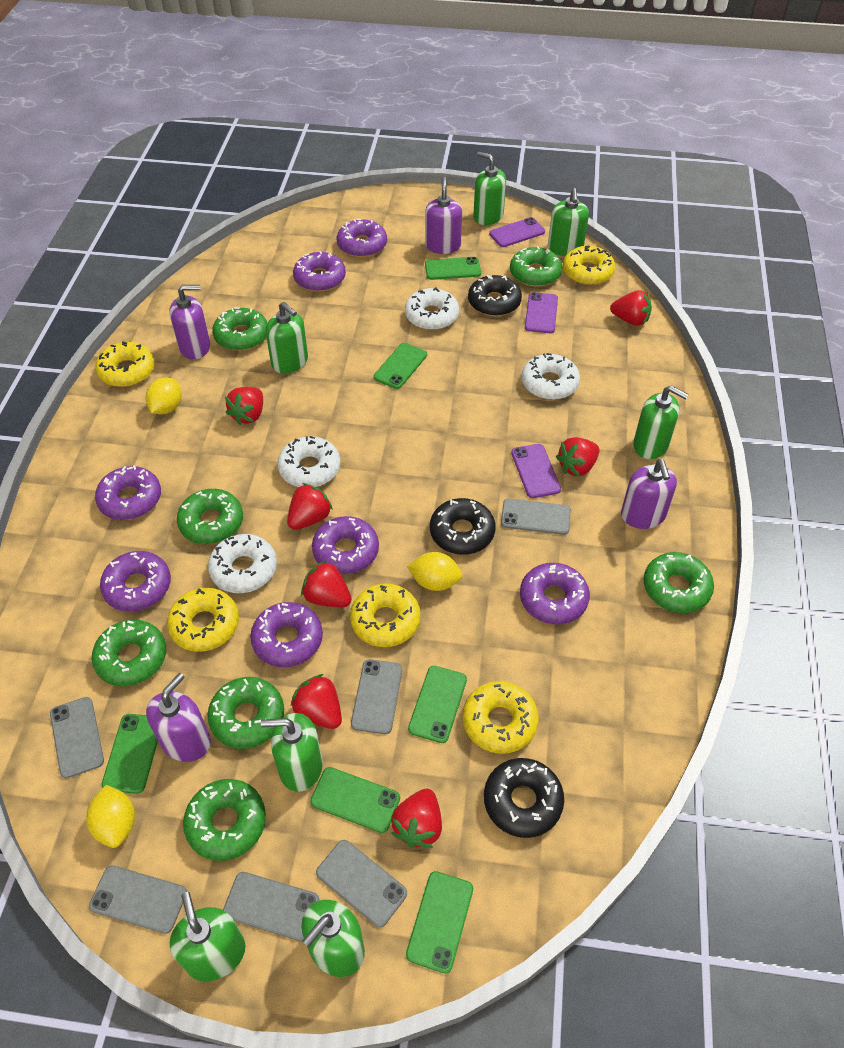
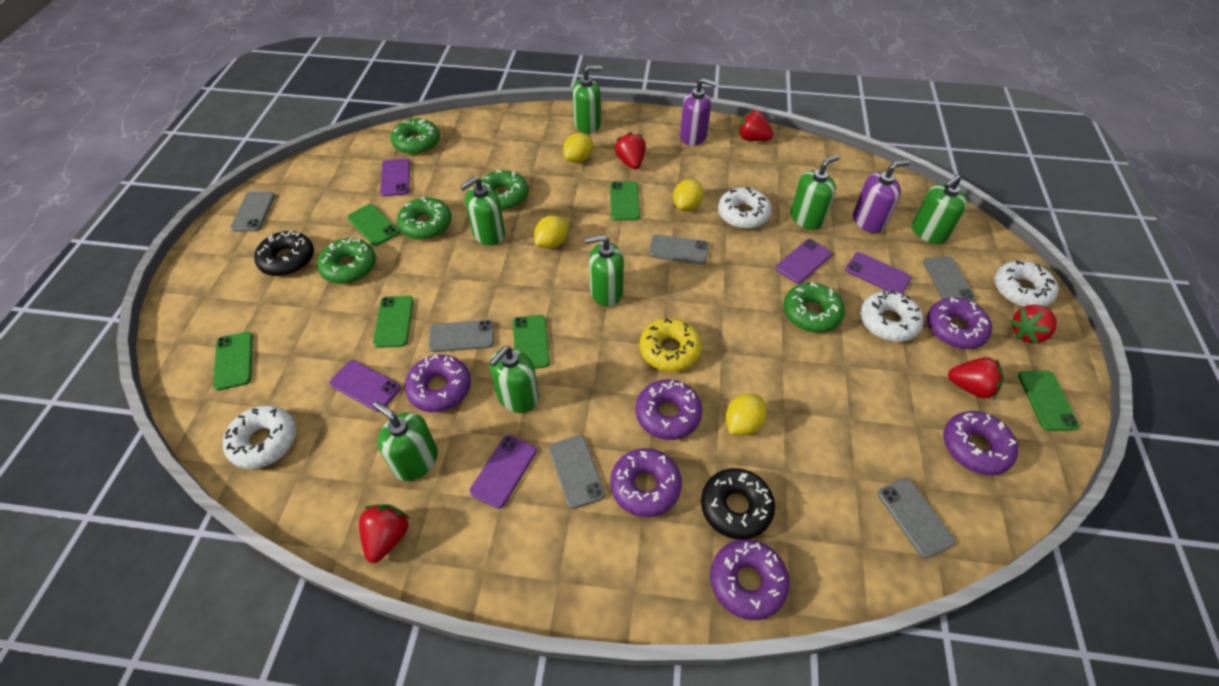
black donut: [430,498,495,555] [468,275,522,316] [484,758,564,838] = 3 -> [254,231,314,276] [701,468,775,540] = 2
green donut: [92,620,166,686] [177,489,243,544] [183,779,266,861] [208,677,284,749] [212,307,267,351] [510,246,562,287] [643,552,714,613] = 7 -> [317,237,376,284] [391,119,440,155] [397,197,452,240] [481,170,528,210] [783,282,845,333] = 5
purple donut: [95,465,161,520] [100,551,171,612] [250,602,323,667] [293,251,346,292] [312,516,379,574] [337,219,387,257] [520,563,590,625] = 7 -> [405,354,471,412] [610,448,682,517] [636,379,702,440] [710,539,790,620] [927,297,992,349] [944,411,1018,475] = 6
purple phone: [489,217,545,247] [511,444,561,498] [525,292,558,333] = 3 -> [329,360,401,412] [380,158,410,196] [469,435,537,509] [776,239,832,284] [845,252,912,294] = 5
purple soap dispenser: [146,673,211,762] [169,285,210,359] [425,177,462,254] [621,459,677,529] = 4 -> [680,78,717,146] [853,160,910,233] = 2
red strawberry: [225,387,263,425] [287,483,333,530] [291,674,342,729] [301,561,351,607] [391,789,442,848] [556,437,600,477] [610,290,652,326] = 7 -> [359,504,410,563] [615,132,646,169] [738,110,773,141] [948,357,1004,399] [1010,305,1057,344] = 5
yellow donut: [95,342,154,387] [167,588,239,652] [350,584,421,647] [463,681,539,754] [563,246,615,285] = 5 -> [640,318,702,372] = 1
yellow lemon: [86,785,135,848] [146,378,182,414] [407,552,462,591] = 3 -> [534,215,568,249] [563,133,593,163] [673,179,704,211] [726,394,767,435] = 4

